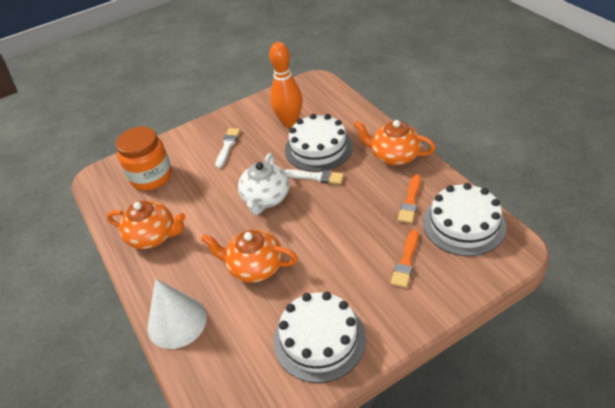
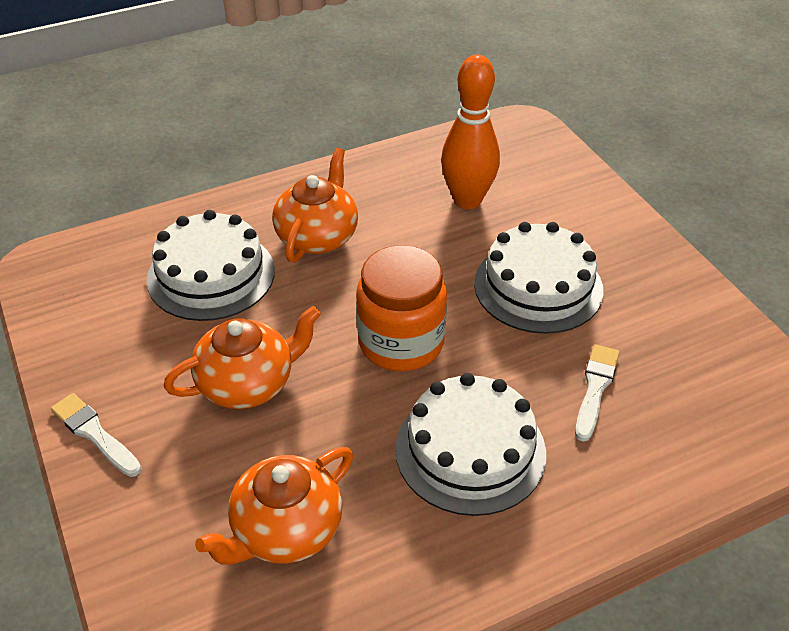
orange brush: [391,230,419,288] [398,175,421,223] = 2 -> none = 0
white cone: [148,279,207,349] = 1 -> none = 0
white teapot: [238,153,289,215] = 1 -> none = 0

